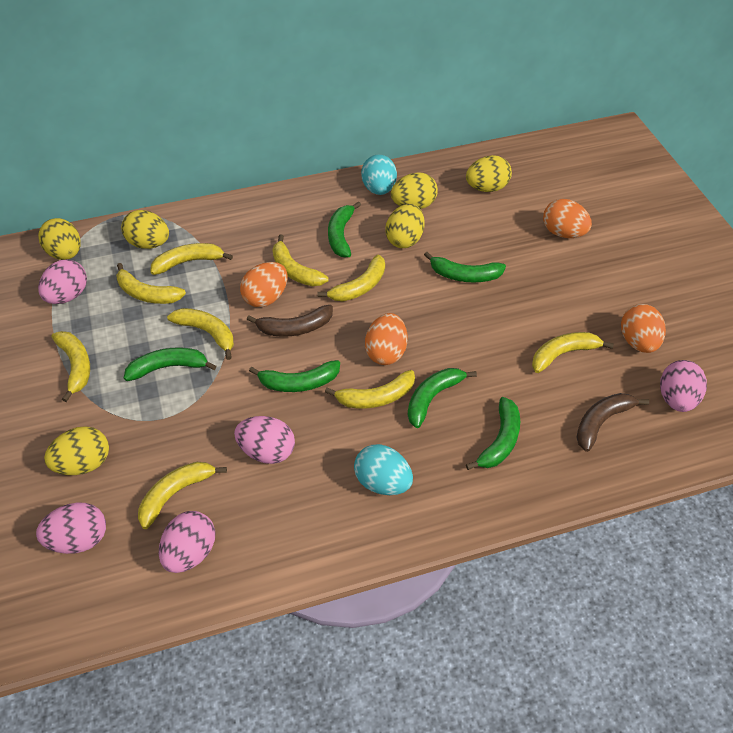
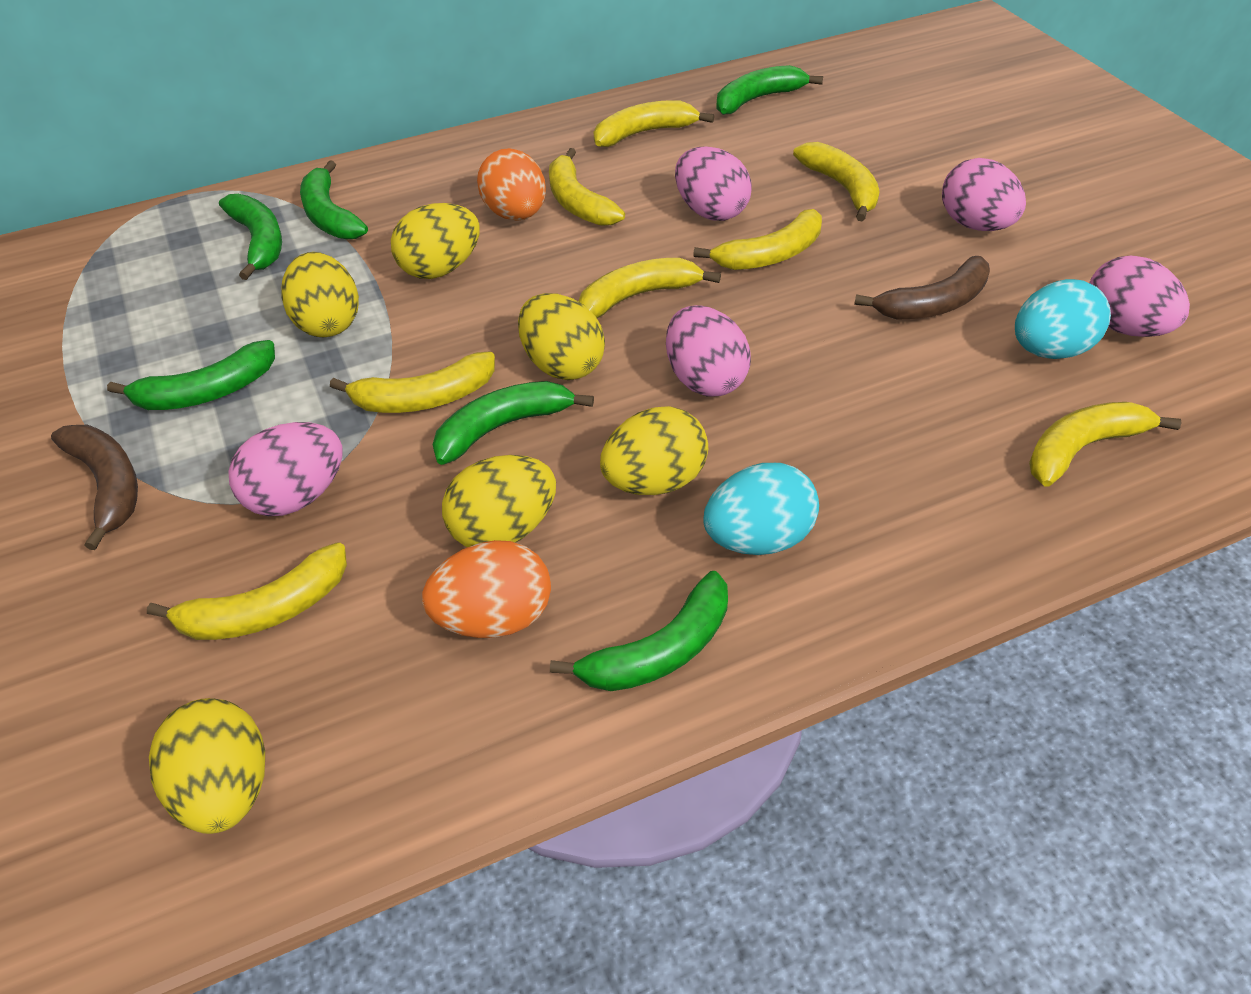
orange egg: [240,262,288,307] [365,313,407,365] [543,199,592,238] [621,304,666,353] = 4 -> [422,540,551,638] [477,148,546,221] = 2
yellow banana: [52,331,90,402] [116,263,186,304] [138,462,227,529] [151,243,233,275] [167,308,234,360] [272,235,329,286] [318,254,385,301] [325,370,415,409] [532,332,614,373] = 9 -> [147,542,347,640] [330,352,495,413] [549,148,625,226] [578,258,721,318] [594,100,714,147] [693,209,822,270] [793,142,880,222] [1029,402,1182,487] = 8

